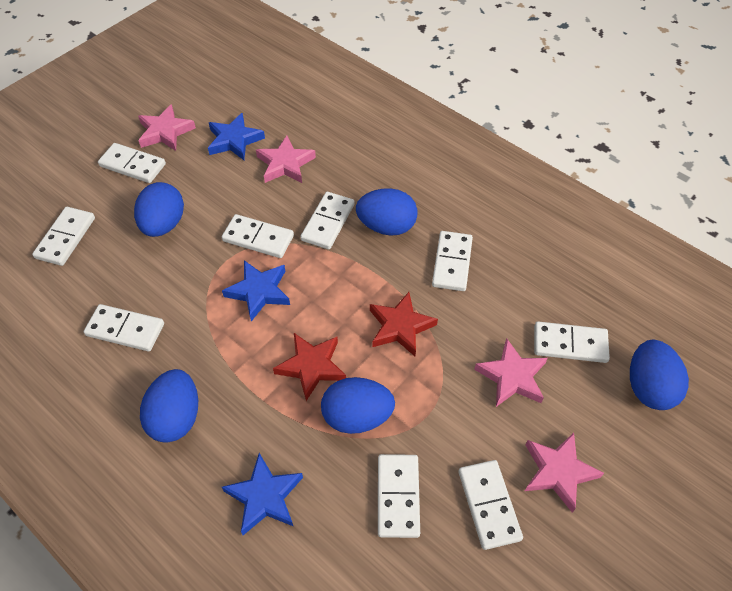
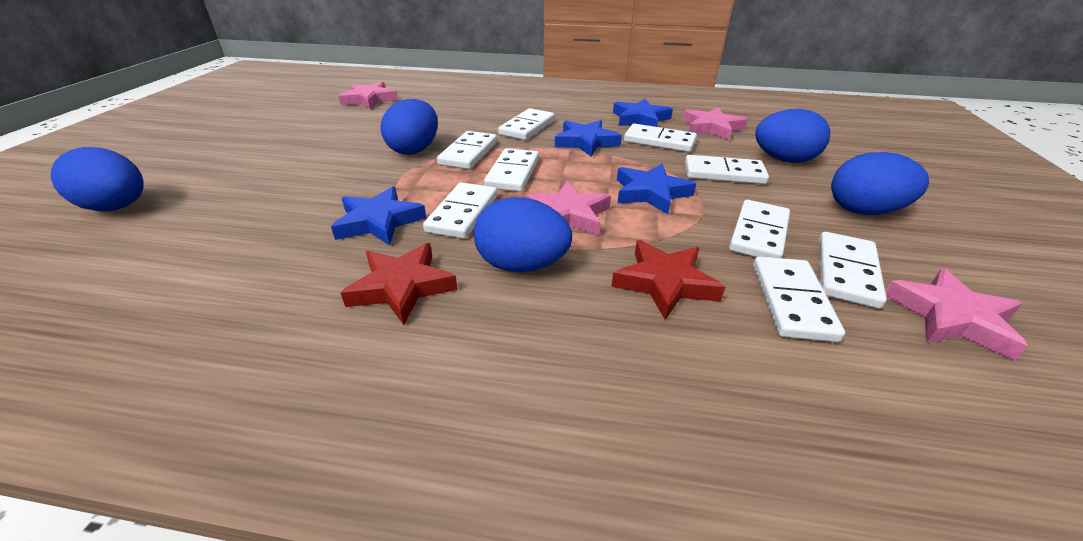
blue star: [208,113,265,160] [222,260,290,321] [222,453,303,535] = 3 -> [331,186,426,245] [555,120,622,157] [613,99,673,127] [617,164,696,214] = 4

